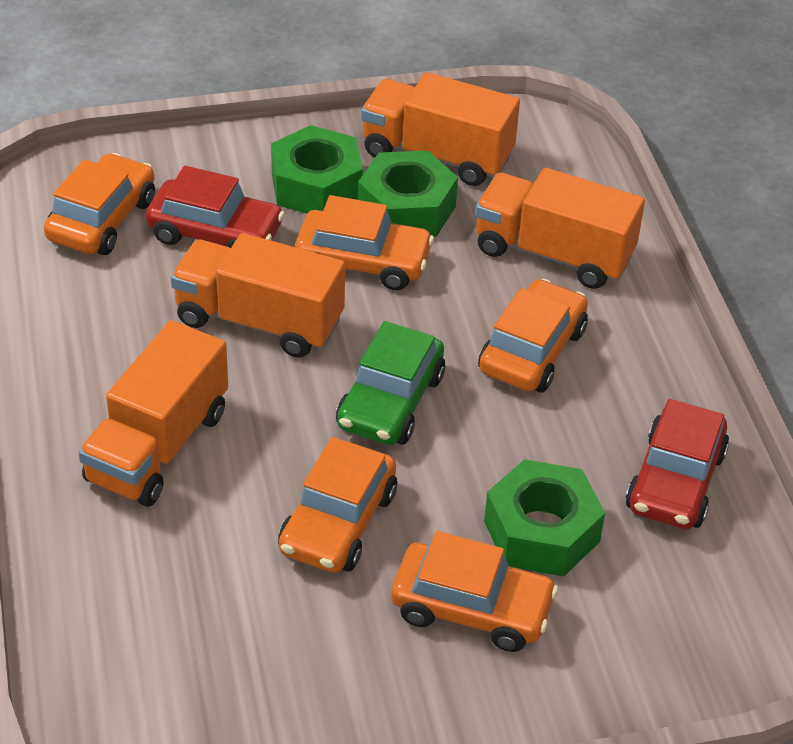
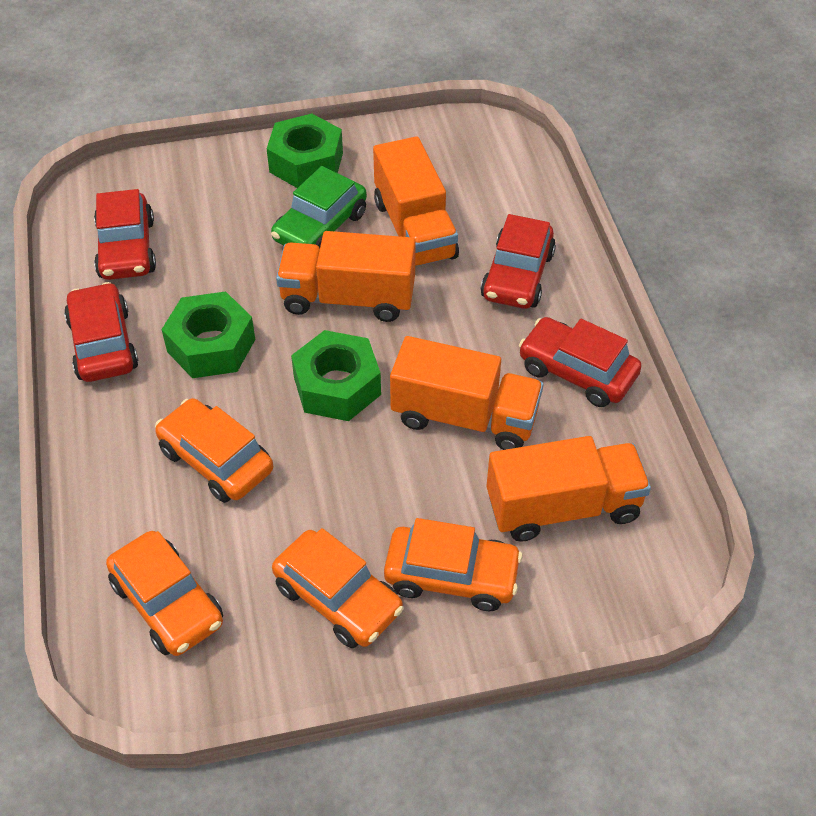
orange car: [44,153,155,255] [278,437,397,573] [295,195,434,290] [391,531,558,652] [478,279,588,392] = 5 -> [106,531,223,656] [155,398,273,503] [272,528,404,648] [384,518,523,611] = 4
red car: [146,166,285,248] [625,399,729,529] = 2 -> [64,282,138,382] [94,189,156,280] [481,214,556,309] [519,317,642,407] = 4

